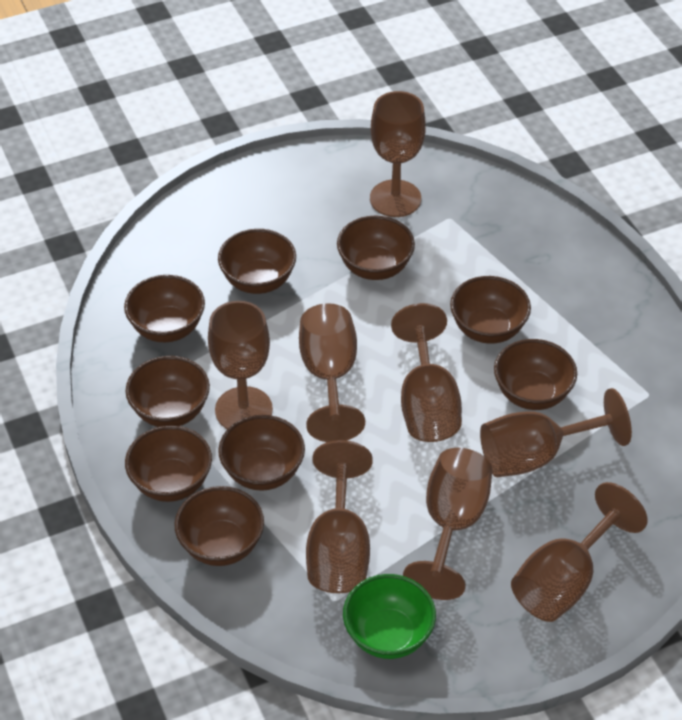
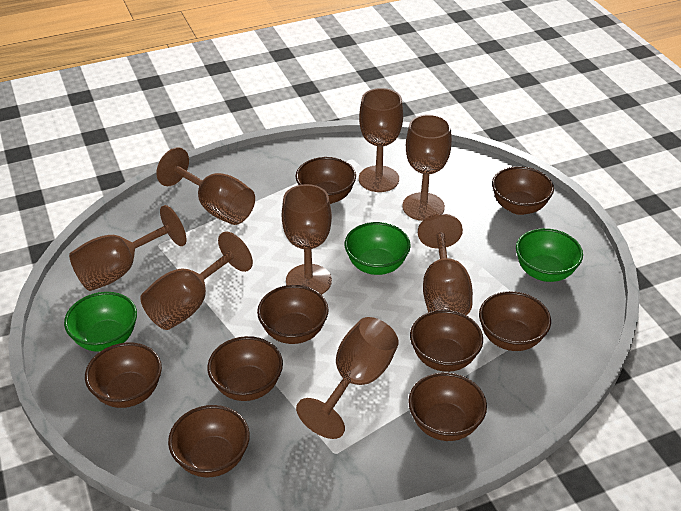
green bowl: [343,574,436,659] = 1 -> [64,292,137,352] [345,222,411,275] [516,228,583,282] = 3

